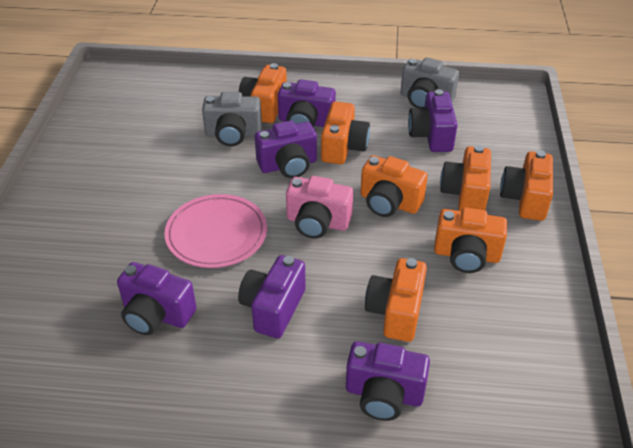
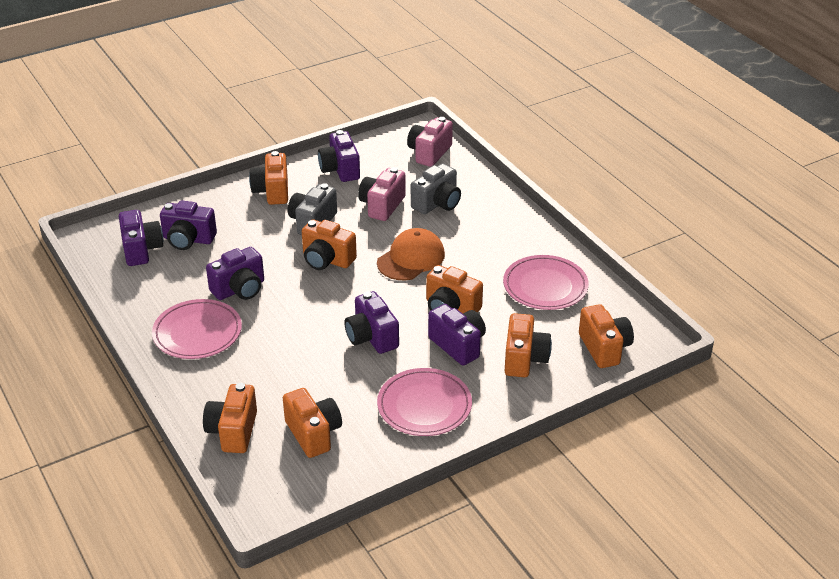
orange cap: none = 0 -> [377,228,445,280] = 1
pink camera: [286,176,353,239] = 1 -> [358,167,406,221] [407,117,453,167] = 2
pink plate: [164,194,267,268] = 1 -> [152,299,242,359] [377,368,472,436] [503,255,589,310] = 3

